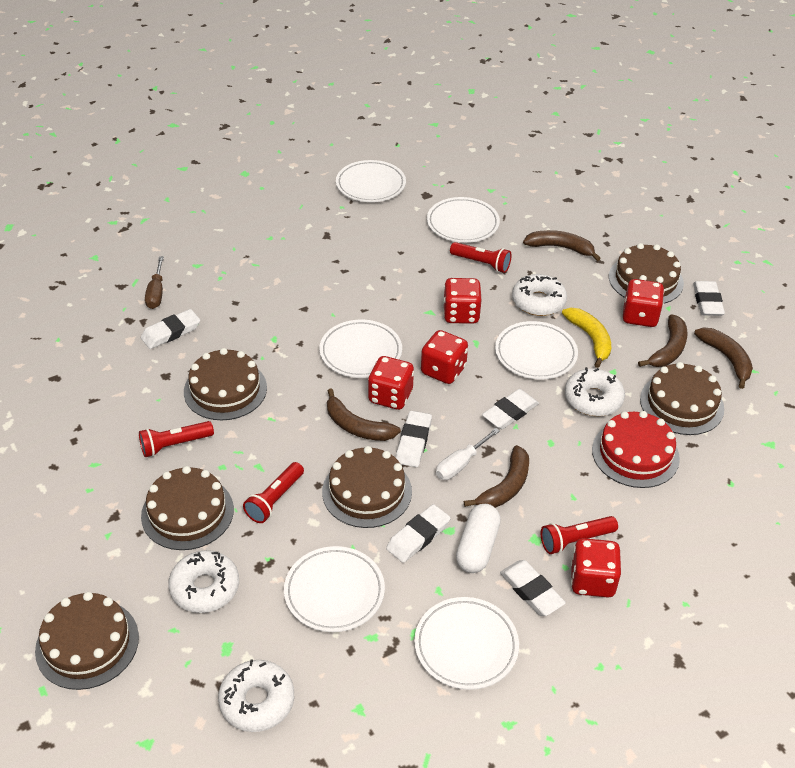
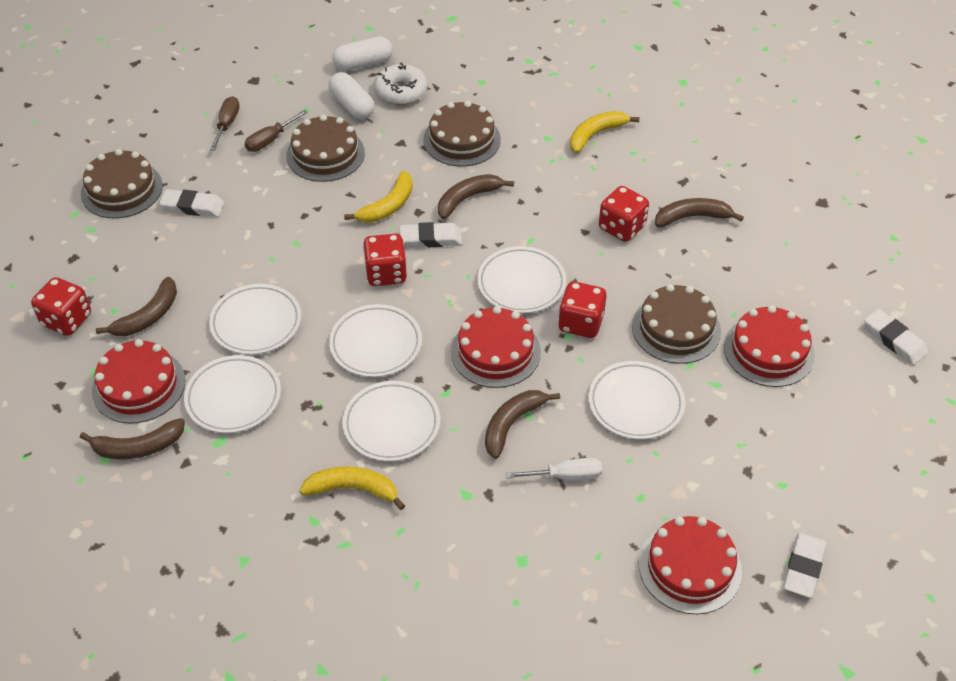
brown cake: [35,592,139,690] [141,466,234,550] [184,348,267,420] [322,446,412,528] [609,243,684,304] [640,362,724,435] = 6 -> [81,149,163,219] [286,115,365,182] [423,101,501,167] [632,284,721,364] = 4
brown screwdriver: [145,256,164,309] = 1 -> [210,96,240,151] [245,110,308,152] = 2
red cake: [592,411,680,488] = 1 -> [92,339,185,423] [451,306,541,388] [639,516,742,614] [724,305,815,387] = 4
red dice: [368,356,414,410] [421,330,468,384] [443,278,481,324] [571,538,621,598] [623,279,664,327] = 5 -> [31,277,91,336] [363,234,407,286] [558,282,606,338] [599,186,649,242] = 4
red flashlight: [139,421,214,457] [243,462,304,523] [450,242,512,273] [541,516,618,554] = 4 -> none = 0
white capsule: [456,504,501,573] = 1 -> [329,72,375,119] [332,37,393,71] = 2
white donut: [168,550,239,613] [218,659,294,732] [512,274,567,316] [565,367,625,416] = 4 -> [374,63,428,105] = 1
white eraser: [141,309,200,349] [386,504,451,563] [396,411,432,467] [482,389,539,429] [500,560,566,616] [693,281,725,316] = 6 -> [159,189,224,217] [400,222,462,247] [784,533,826,598] [864,309,928,365] = 4
yellow banana: [562,308,611,368] = 1 -> [300,467,405,510] [344,171,413,223] [570,111,640,153] = 3

